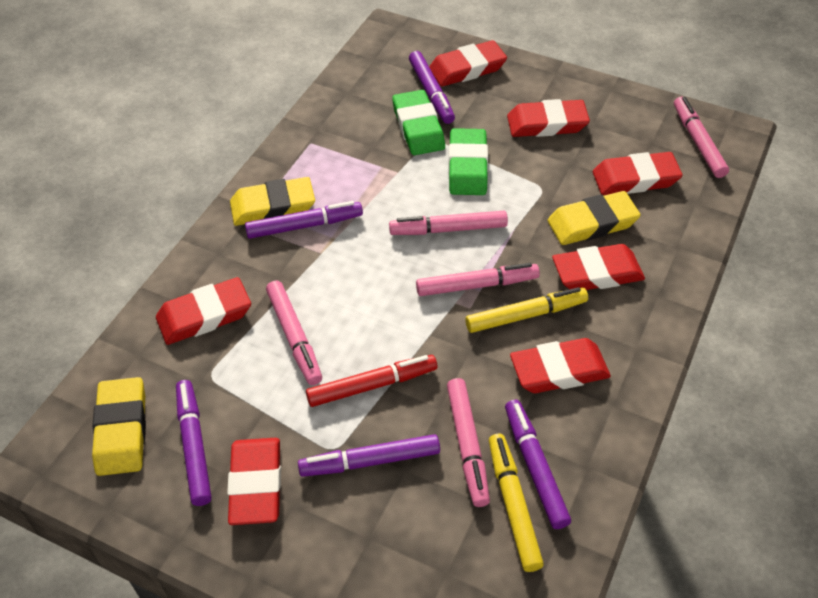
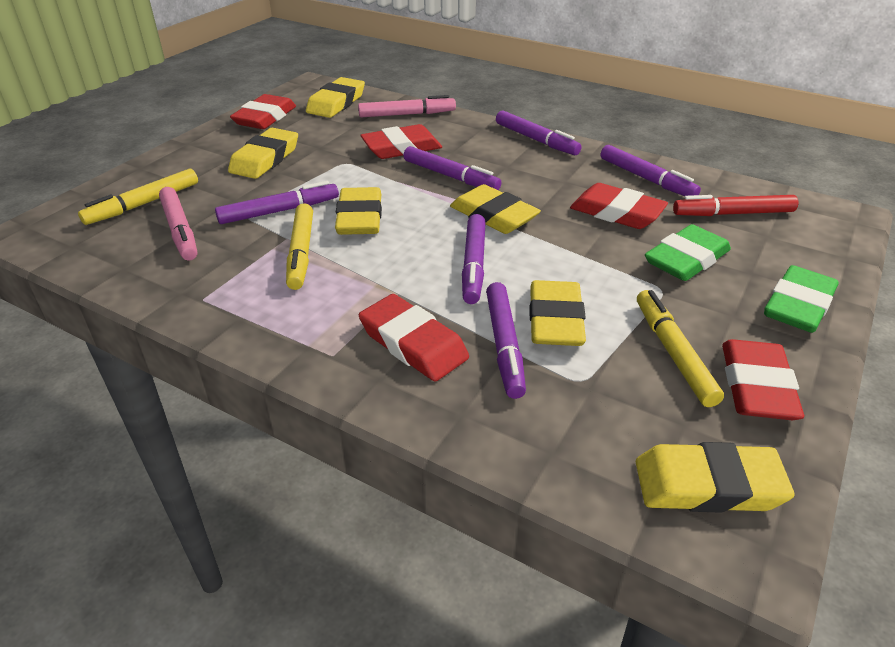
pink marker: [266,281,322,385] [389,211,508,235] [416,263,540,296] [447,378,490,507] [674,97,729,178] = 5 -> [159,187,197,261] [358,95,456,117] = 2
purple marker: [176,380,212,506] [245,201,363,239] [298,434,440,477] [409,51,455,124] [505,400,571,529] = 5 -> [215,181,339,224] [404,146,501,190] [462,214,486,304] [486,282,526,399] [496,111,582,155] [601,145,701,196] = 6
red eraser: [156,277,251,345] [227,438,281,525] [429,40,507,87] [507,99,590,137] [510,338,611,393] [552,244,645,290] [593,152,683,195] = 7 -> [230,94,296,129] [359,294,469,381] [360,124,442,159] [570,183,668,229] [722,339,804,420] = 5
yellow eraser: [92,377,146,476] [230,177,315,226] [548,191,641,245] = 3 -> [228,128,298,179] [306,77,365,118] [335,187,382,235] [450,184,541,234] [529,280,586,346] [636,442,795,513] = 6
yellow marker: [465,287,588,333] [489,434,544,572] = 2 -> [78,169,198,225] [286,203,313,290] [637,290,724,407] = 3

